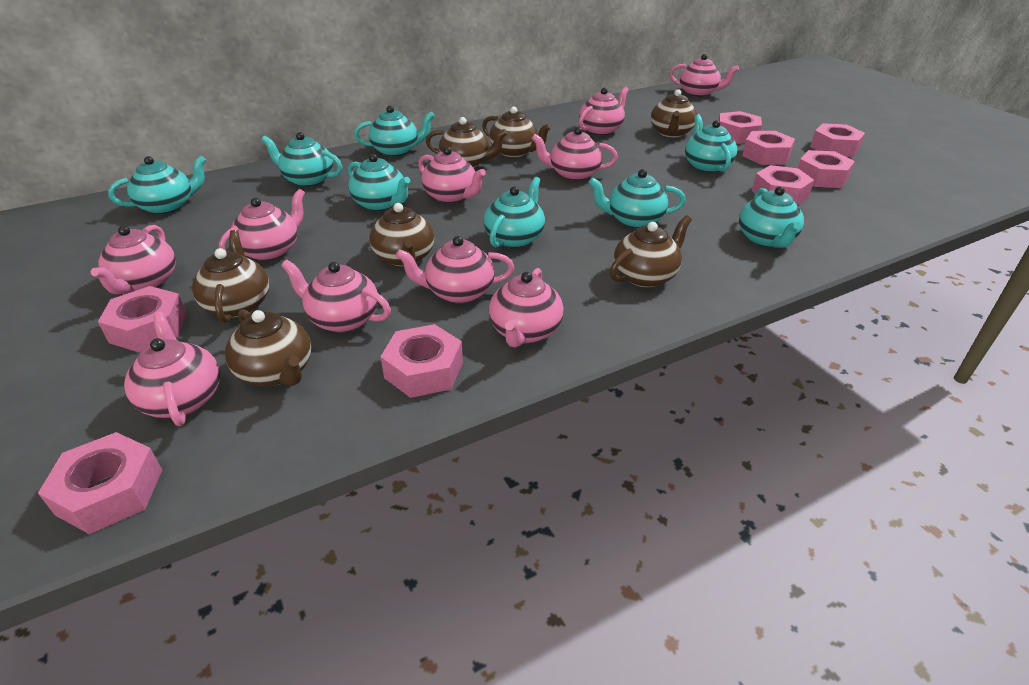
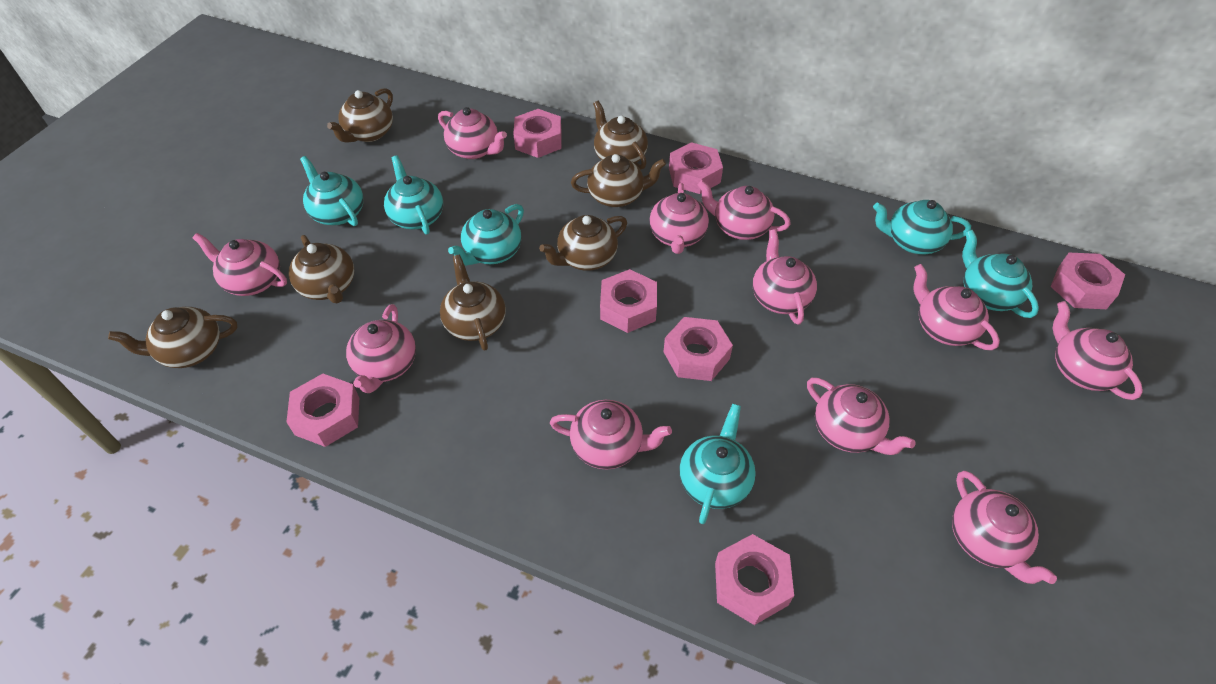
pink nut: [38,432,162,534] [98,286,187,352] [381,324,463,398] [718,111,762,144] [742,131,795,165] [752,165,814,205] [798,150,855,188] [810,123,865,157] = 8 -> [286,374,359,447] [513,109,562,158] [600,269,657,333] [663,317,733,381] [669,142,723,194] [715,534,794,625] [1050,253,1125,309] = 7
pink teapot: [91,225,176,294] [124,312,220,426] [219,189,305,261] [281,260,391,333] [396,236,515,304] [418,147,486,203] [489,268,564,348] [531,127,618,181] [579,87,629,136] [669,54,739,97] = 10 -> [193,233,287,296] [346,304,416,393] [438,107,507,159] [550,400,672,470] [649,183,709,254] [698,180,791,240] [752,229,817,325] [807,378,916,455] [914,264,1000,350] [952,471,1057,584] [1053,301,1143,400] = 11
turquoise teapot: [108,156,206,214] [261,132,343,187] [348,154,410,211] [354,106,435,157] [484,177,545,248] [588,169,686,228] [685,114,737,173] [739,186,804,248] = 8 -> [300,156,364,226] [384,156,443,235] [448,204,524,266] [679,404,756,524] [873,200,971,254] [962,230,1039,318] = 6

